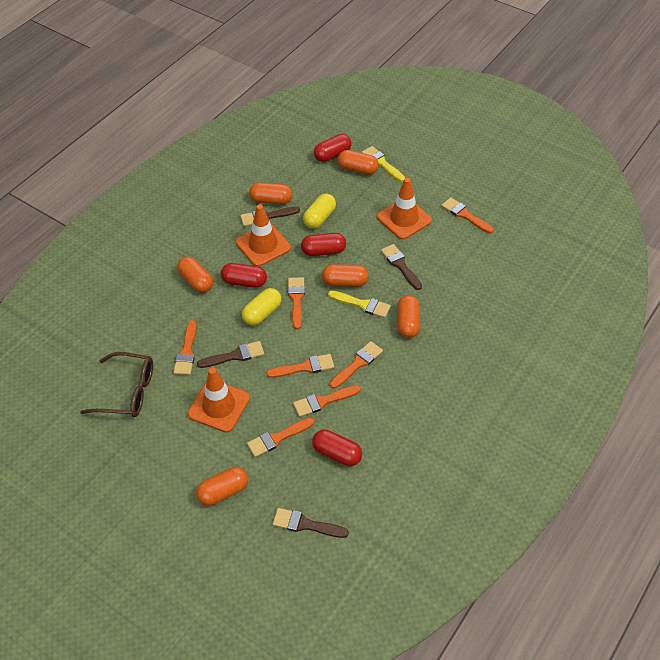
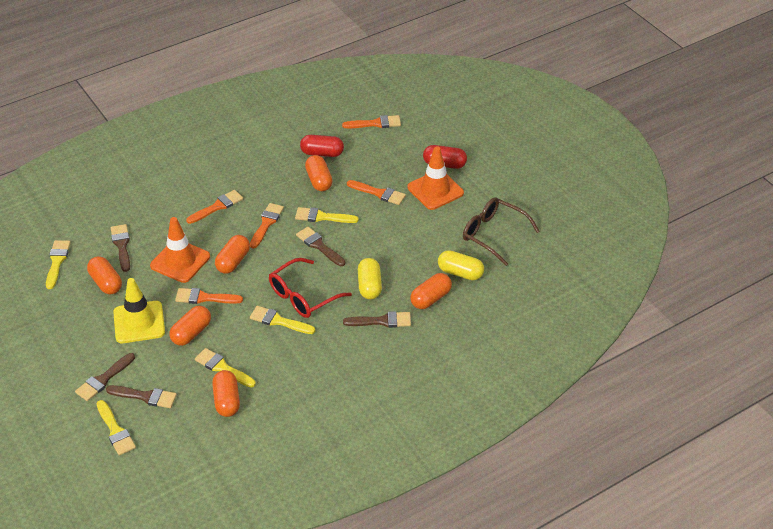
brown brush: [197,341,264,368] [240,206,300,227] [273,508,349,538] [381,244,422,290] = 4 -> [75,353,135,401] [106,385,177,408] [111,224,130,272] [296,227,345,266] [343,311,411,328] = 5
orange brush: [173,320,197,375] [247,417,314,457] [266,354,334,378] [288,277,305,329] [293,385,361,417] [330,341,383,389] [441,197,493,233] = 7 -> [175,288,243,304] [186,190,243,224] [250,203,284,249] [342,115,401,128] [347,180,406,205] = 5
orange traffic cone: [188,368,250,433] [236,204,291,267] [377,178,432,239] = 3 -> [150,217,210,283] [407,146,464,210] = 2
red capsule: [221,263,267,288] [301,233,346,256] [312,429,362,466] [314,134,352,162] = 4 -> [300,135,344,157] [423,145,467,169] = 2
red glasses: none = 0 -> [269,258,352,318] = 1
yellow brush: [328,291,391,318] [362,146,405,182] = 2 -> [46,240,71,289] [96,400,136,456] [195,348,256,387] [250,306,315,334] [295,207,359,223] = 5
yellow traffic cone: none = 0 -> [113,278,165,343] = 1

